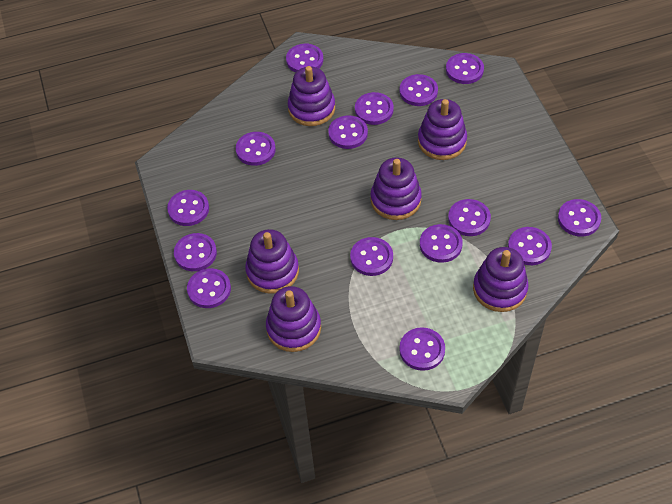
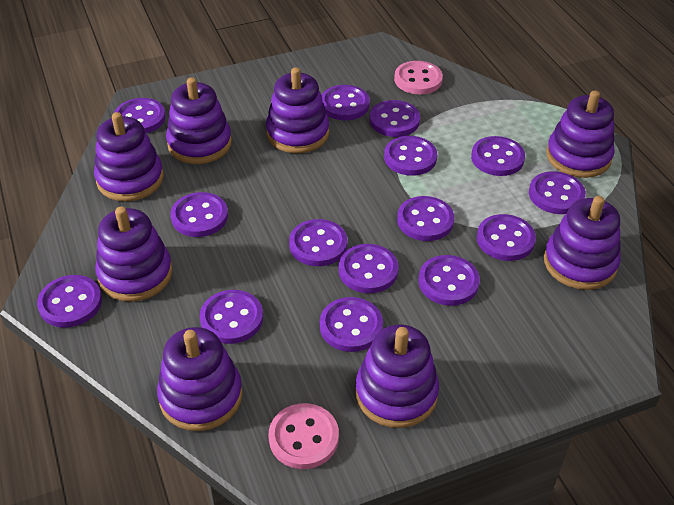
pink button: none = 0 -> [269,403,339,469] [394,61,443,94] = 2
purple stacking toy: [245,229,299,294] [266,286,321,352] [288,66,335,126] [370,158,422,220] [418,99,467,160] [473,247,529,312] = 6 -> [94,112,164,201] [95,206,173,302] [157,327,243,431] [166,77,232,164] [266,67,329,153] [355,325,439,428] [544,196,621,290] [546,90,615,178] = 8

